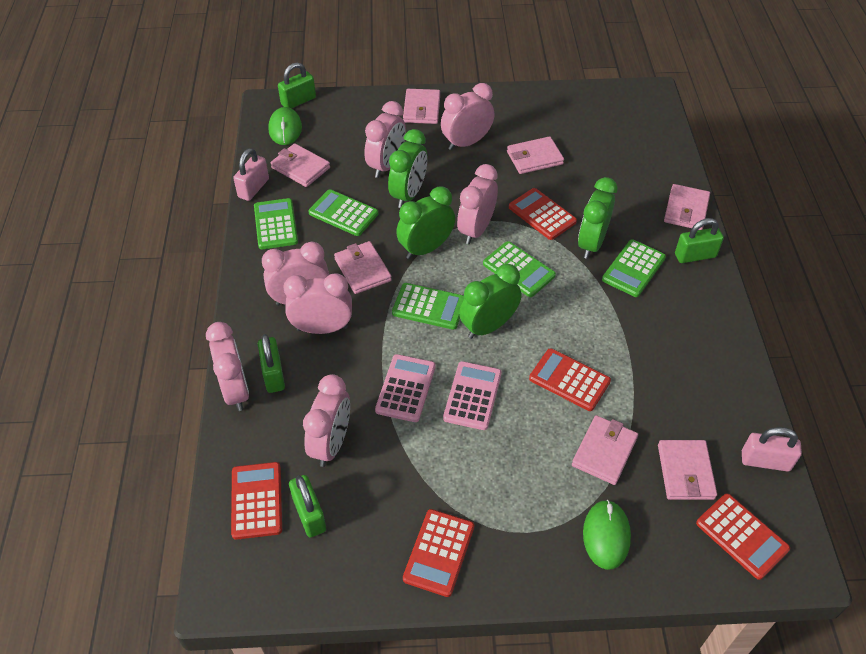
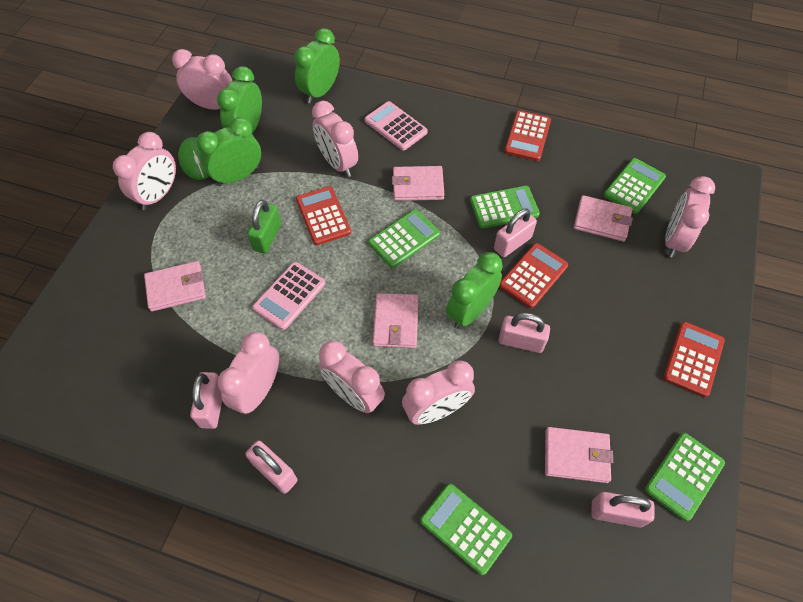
green mouse: [268,107,302,145] [583,500,631,570] = 2 -> [178,137,209,180] = 1
green padlock: [258,334,285,393] [278,63,316,108] [289,475,326,537] [675,218,724,263] = 4 -> [247,200,281,253] = 1
pink padlock: [233,148,269,201] [742,427,802,472] = 2 -> [190,372,222,429] [245,440,297,494] [494,208,537,257] [499,313,550,353] [591,492,654,528] = 5
pink wallet: [271,143,330,187] [334,241,392,294] [403,89,440,124] [507,136,564,174] [572,415,638,485] [658,440,717,500] [664,184,710,230] = 7 -> [144,261,206,312] [373,293,419,348] [392,166,444,201] [545,427,613,483] [574,195,633,242] = 5
red calculator: [231,462,282,540] [403,509,474,597] [509,188,577,240] [529,348,611,411] [696,494,790,580] = 5 -> [296,186,351,245] [499,243,568,308] [504,110,551,161] [663,322,725,397] = 4

